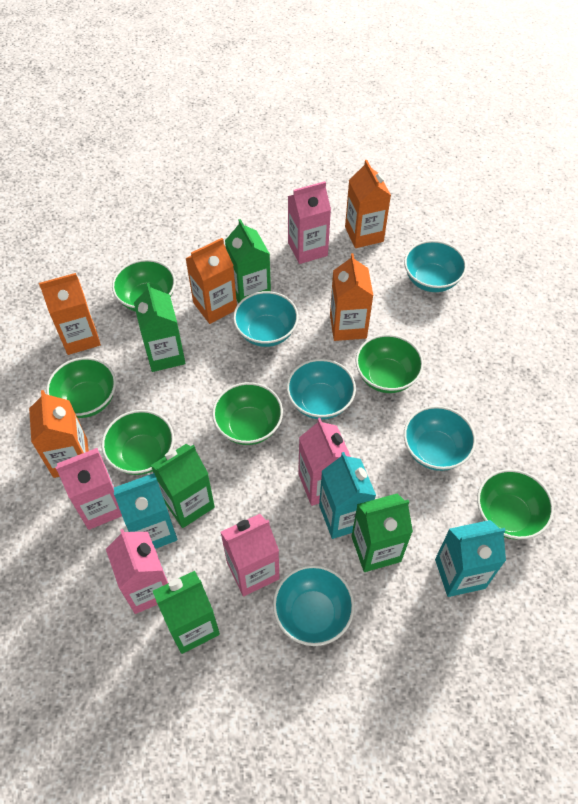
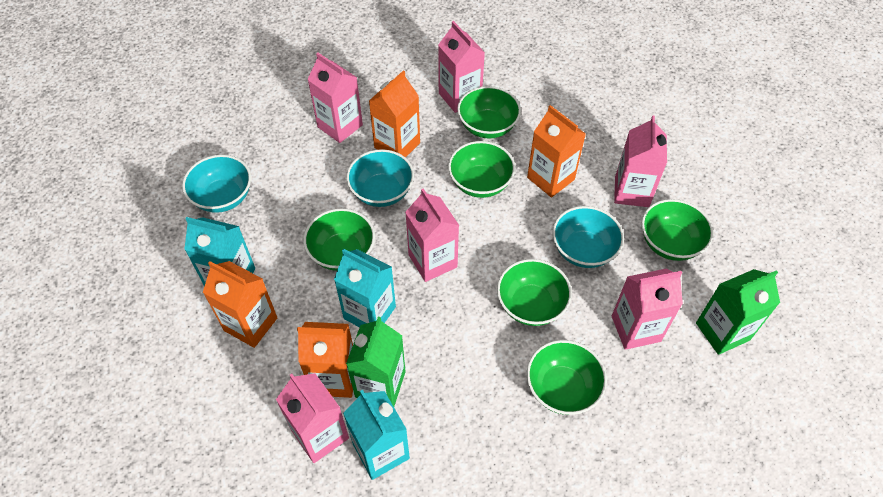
green carton: [134,283,185,372] [151,444,215,528] [153,571,220,654] [225,219,271,303] [351,493,413,572] = 5 -> [346,317,406,406] [696,269,780,355] = 2
orange carton: [29,390,89,478] [39,273,101,355] [185,238,237,324] [330,253,374,341] [345,160,391,248] = 5 -> [203,261,277,348] [297,322,353,398] [369,71,420,158] [527,105,586,197] = 4
pink carton: [55,448,122,530] [106,529,168,614] [221,514,280,597] [288,181,331,264] [298,418,351,506] = 5 -> [276,373,349,463] [307,52,363,143] [405,188,459,282] [438,21,485,113] [612,269,683,350] [614,116,667,207] = 6
turquoise bowl: [233,291,298,347] [273,565,355,646] [287,359,356,419] [404,240,467,292] [404,406,476,471] = 5 -> [182,155,251,213] [346,149,414,207] [552,206,624,268] = 3

